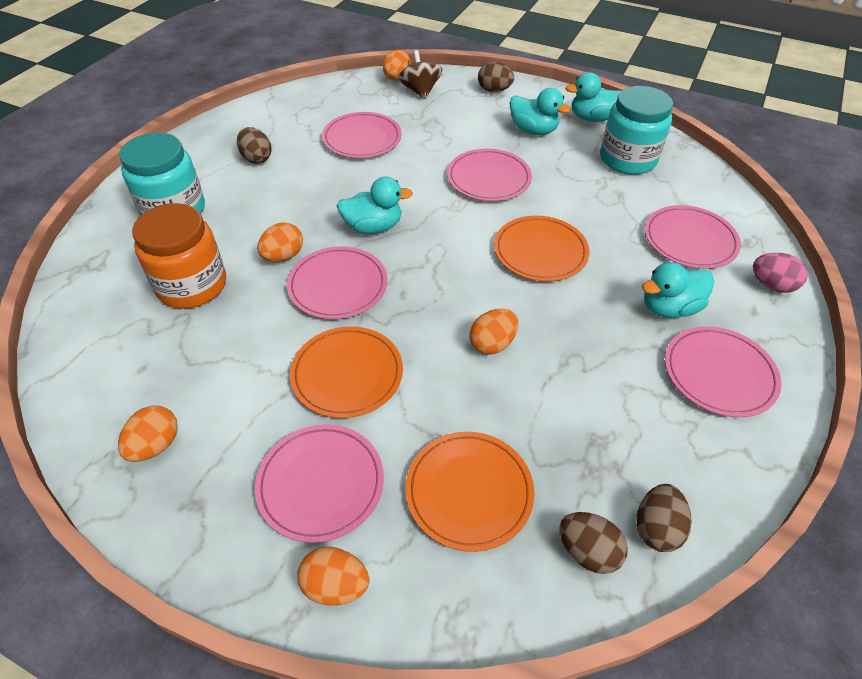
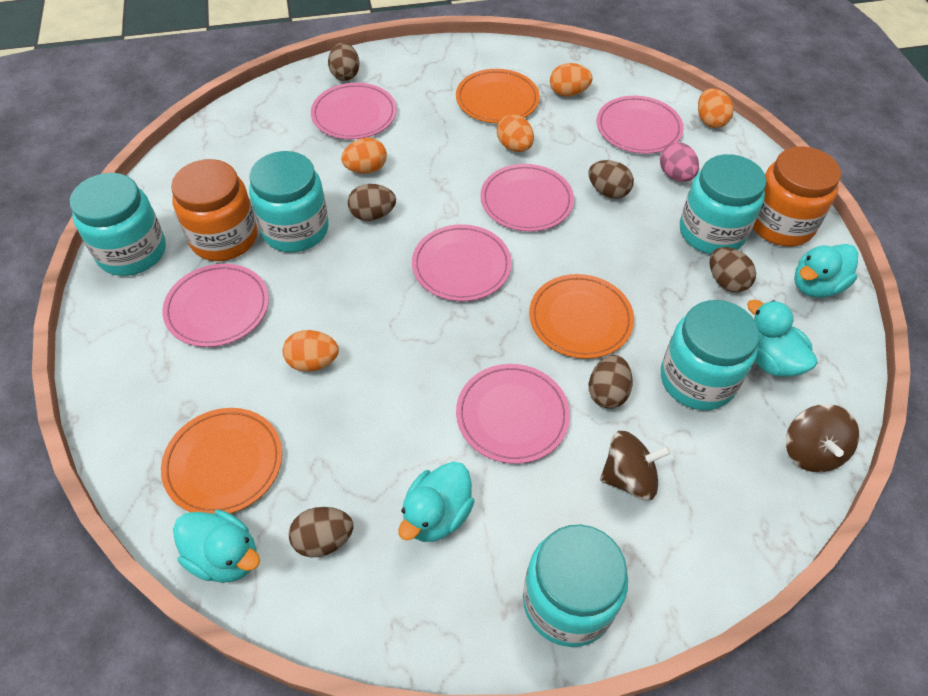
brown egg: [237,127,271,164] [478,62,514,92] [559,512,628,574] [636,484,691,552] = 4 -> [289,507,354,557] [328,43,360,81] [348,184,396,221] [589,160,634,199] [589,355,633,409] [710,247,756,292] = 6
brown spinning top: [398,50,442,99] = 1 -> [600,431,671,500] [786,404,859,472] = 2
orange jar: [132,203,226,309] = 1 -> [171,159,258,261] [753,146,841,246] = 2
turquoise jar: [119,133,205,216] [600,86,673,175] = 2 -> [70,173,166,276] [249,151,329,252] [523,525,628,647] [661,300,759,410] [680,154,766,254] = 5

